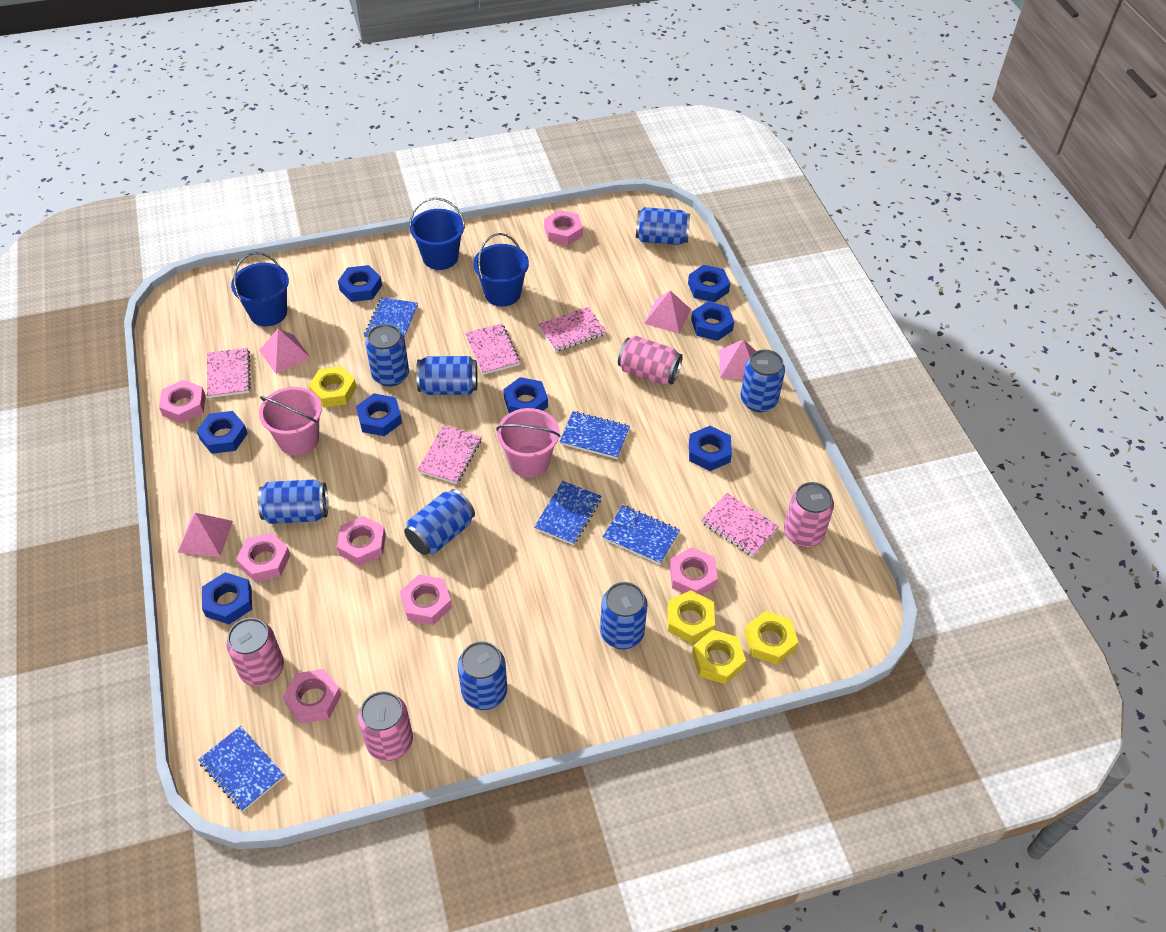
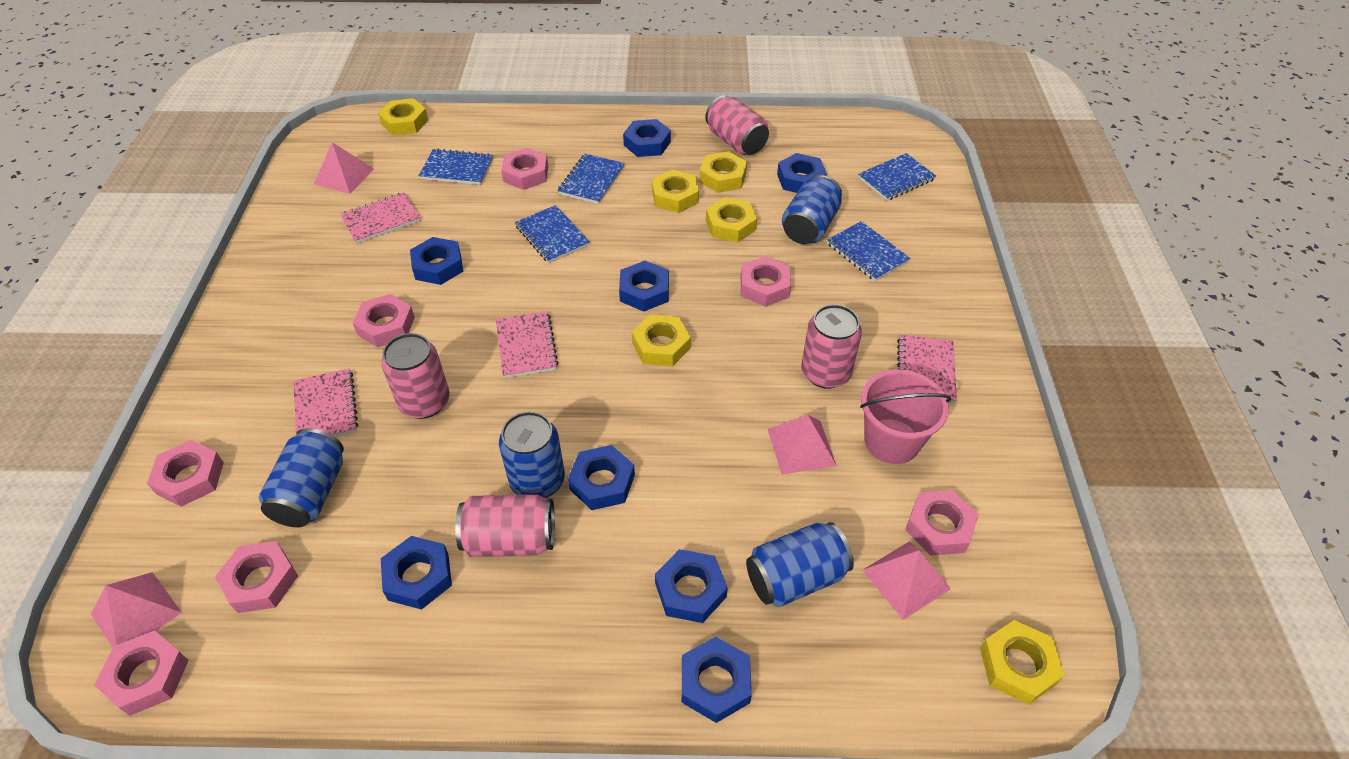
blue bucket: [231,252,289,326] [409,198,465,270] [473,233,529,307] = 3 -> none = 0
blue can: [258,479,328,524] [366,324,409,387] [404,489,475,555] [416,356,478,395] [458,641,507,710] [600,582,648,649] [636,207,690,245] [740,350,785,412] = 8 -> [259,428,344,527] [499,411,565,498] [746,522,854,607] [782,175,842,244] = 4
pink bucket: [259,387,322,456] [496,408,560,478] = 2 -> [860,369,951,464] = 1
pink notebook: [207,348,251,398] [418,425,481,484] [465,323,520,375] [538,307,606,352] [701,493,779,556] = 5 -> [293,368,358,437] [340,192,421,244] [496,311,559,378] [897,335,957,403] = 4
yellow nut: [309,366,357,408] [667,590,715,644] [692,630,746,684] [745,611,798,665] = 4 -> [378,98,428,135] [632,314,691,367] [652,169,699,213] [699,151,747,193] [706,197,757,242] [980,620,1065,705] = 6

